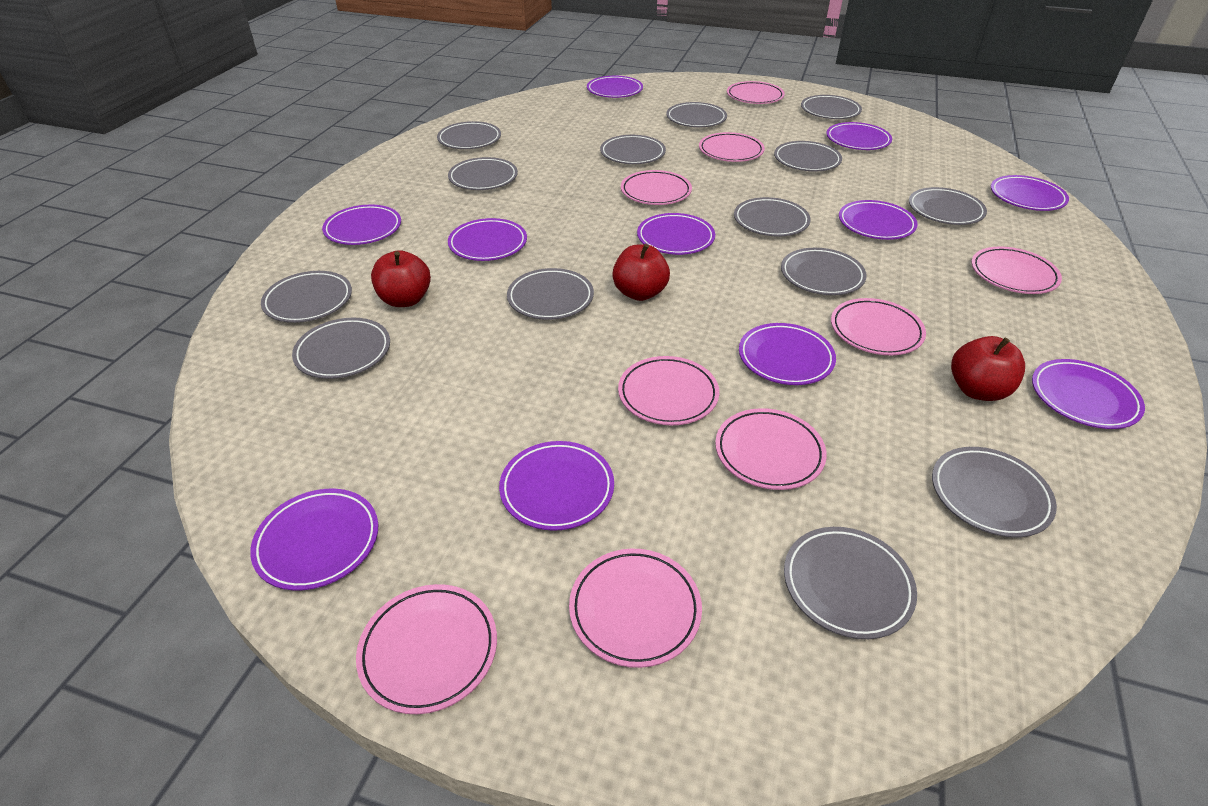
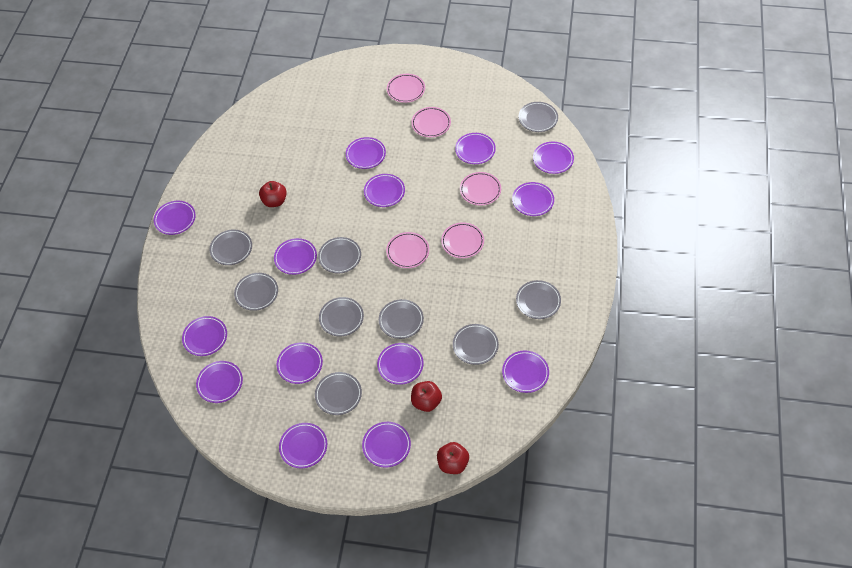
grey plate: [261,271,352,323] [292,318,390,379] [437,121,501,149] [448,157,518,190] [507,268,594,320] [600,135,666,164] [666,102,727,127] [734,197,811,237] [774,141,842,171] [781,248,867,295] [784,527,917,639] [801,95,862,119] [909,187,987,225] [932,447,1057,537] = 14 -> [210,229,252,265] [234,273,278,311] [315,372,362,415] [318,237,361,274] [319,297,364,336] [379,299,424,339] [453,324,499,365] [516,280,561,319] [518,102,558,132] = 9
pink plate: [356,584,497,714] [569,549,702,668] [618,356,719,425] [621,170,692,205] [699,132,765,162] [715,408,827,490] [727,81,785,104] [831,298,926,355] [972,246,1062,294] = 9 -> [386,232,429,268] [387,74,425,103] [411,107,451,137] [441,222,484,258] [460,172,501,205] = 5
purple plate: [250,489,378,591] [322,204,401,245] [448,218,527,261] [499,441,614,531] [587,76,643,98] [637,213,715,255] [739,323,836,385] [826,122,892,150] [839,200,918,240] [991,175,1069,211] [1032,359,1145,429] = 11 -> [154,201,196,235] [182,316,227,356] [196,361,243,403] [274,238,317,275] [277,342,323,384] [279,423,327,468] [346,137,386,169] [362,422,411,468] [364,174,405,207] [377,343,424,385] [455,133,496,164] [502,351,549,393] [512,182,554,216] [533,142,574,174] = 14

